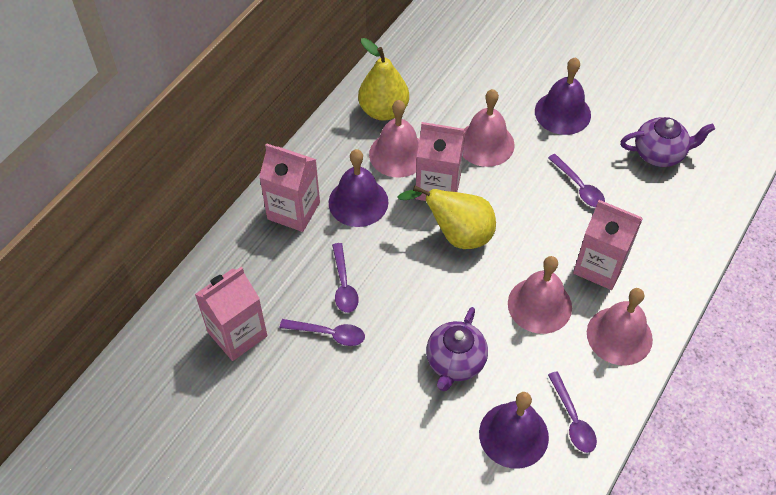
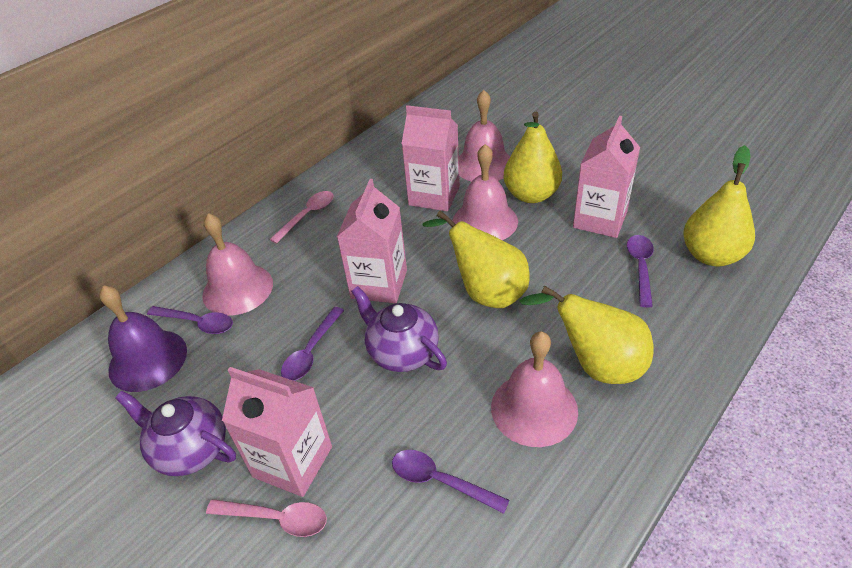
pink spoon: none = 0 -> [206,499,327,537] [269,191,334,244] = 2
purple bell: [329,149,388,227] [479,392,549,469] [535,57,591,135] = 3 -> [99,285,187,392] = 1
yellow pear: [358,38,409,121] [397,186,496,249] = 2 -> [423,211,529,308] [503,112,562,203] [520,285,654,384] [683,145,755,266] = 4

